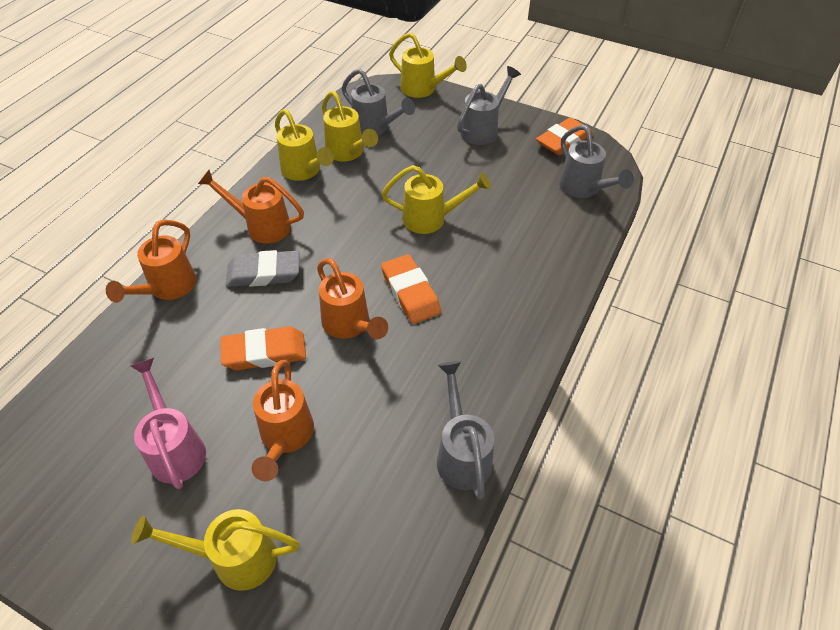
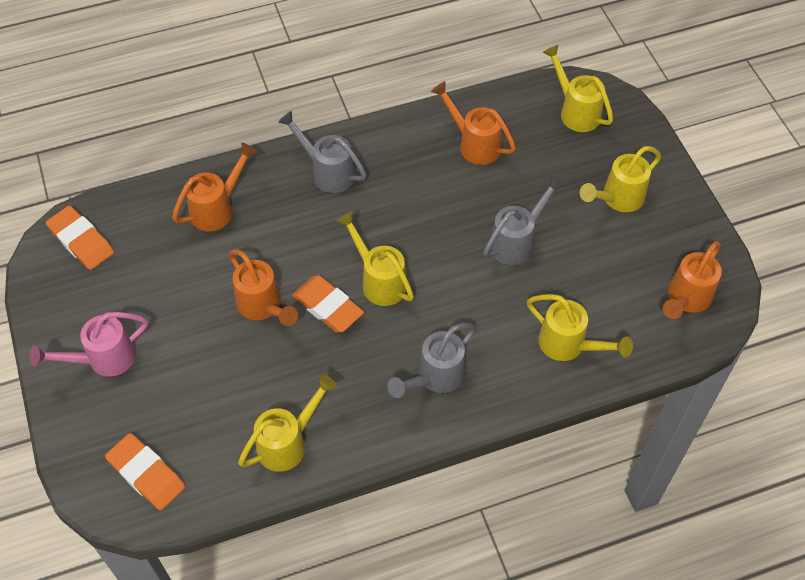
grey eraser: [226,250,299,287] = 1 -> none = 0
grey watering can: [342,69,415,135] [437,361,494,500] [457,66,521,145] [559,125,634,198] = 4 -> [278,111,367,193] [387,323,476,398] [483,175,565,265] = 3

